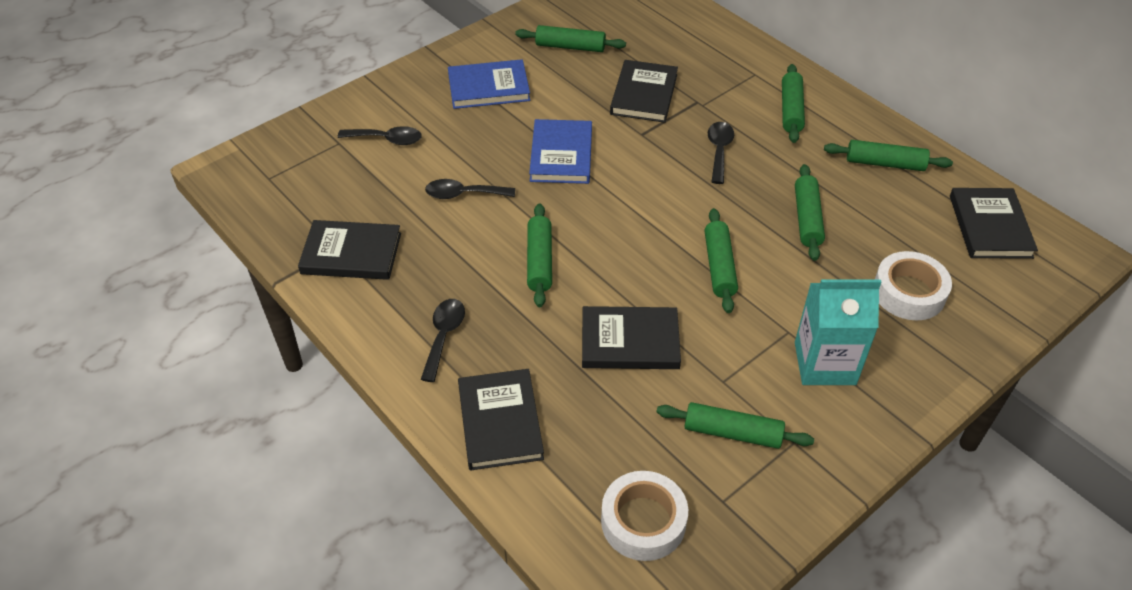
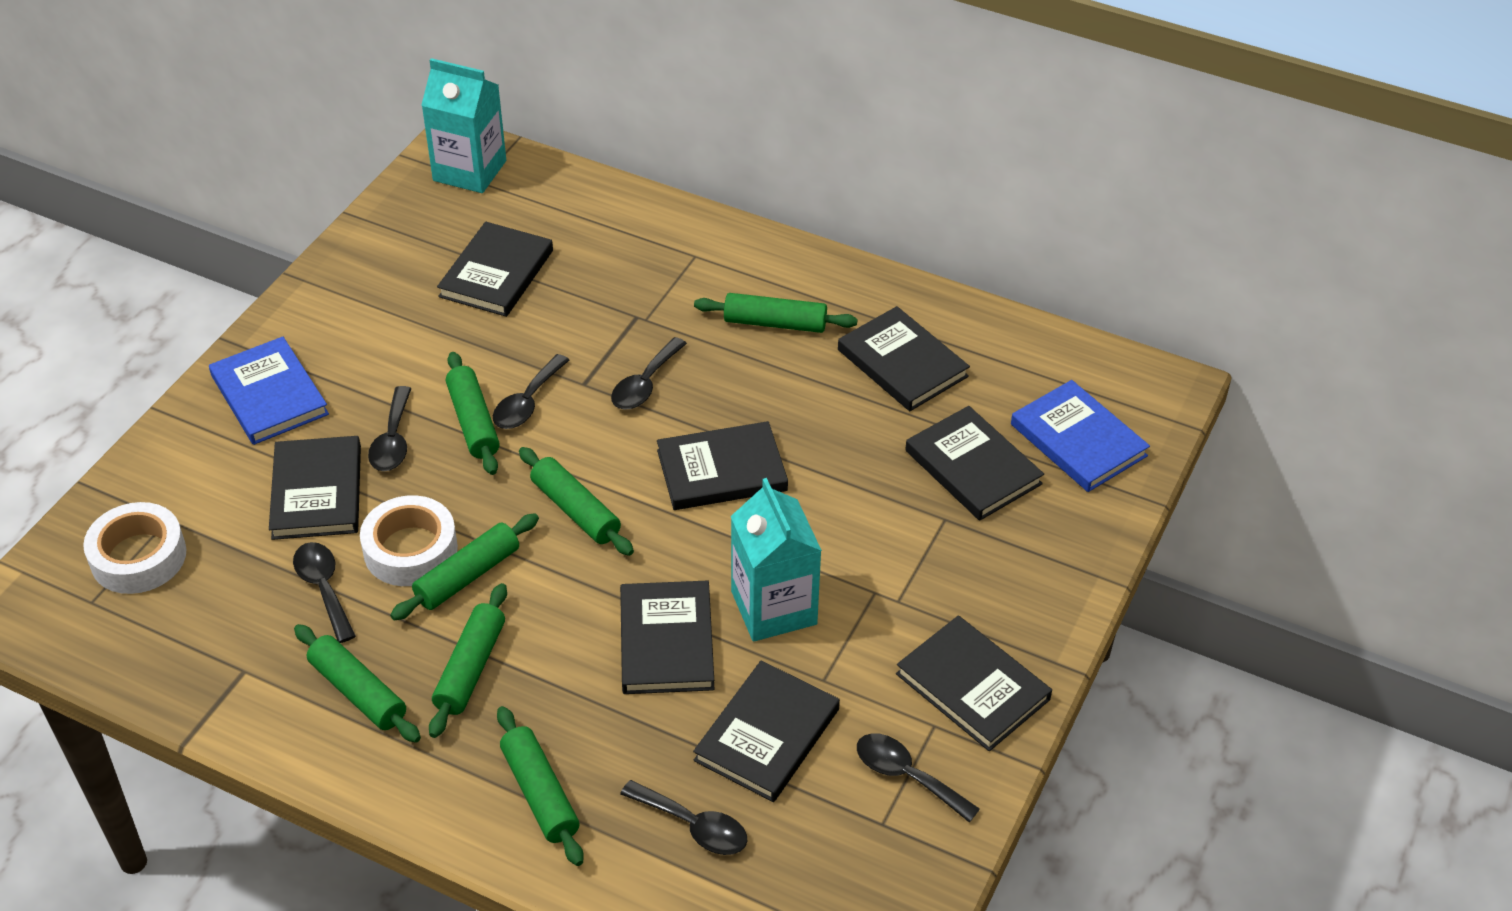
black book: [298,220,401,280] [458,369,544,471] [582,306,681,369] [610,60,678,123] [950,188,1038,259] = 5 -> [269,436,361,540] [437,222,553,317] [620,581,714,694] [657,421,788,510] [693,660,840,802] [838,306,970,411] [896,615,1052,751] [905,406,1044,521] = 8
black spoon: [338,126,422,145] [421,299,465,382] [425,179,515,199] [708,122,734,184] = 4 -> [293,542,356,643] [368,386,412,471] [493,354,569,429] [611,337,687,409] [620,780,747,855] [857,733,980,822] = 6
turquoise carton: [795,279,882,385] = 1 -> [421,58,506,193] [731,478,822,641] = 2

